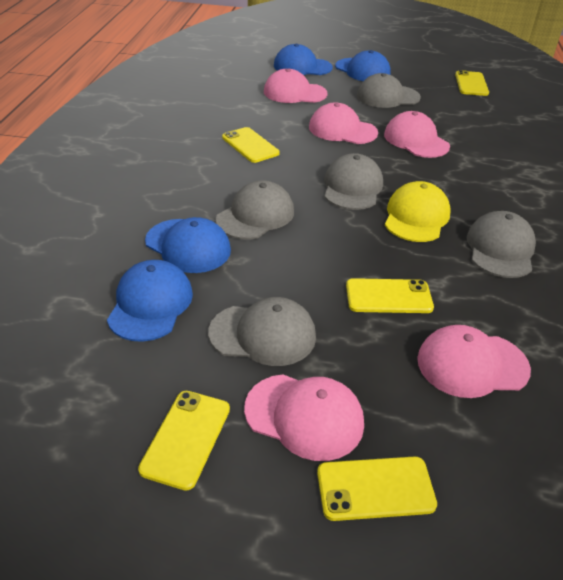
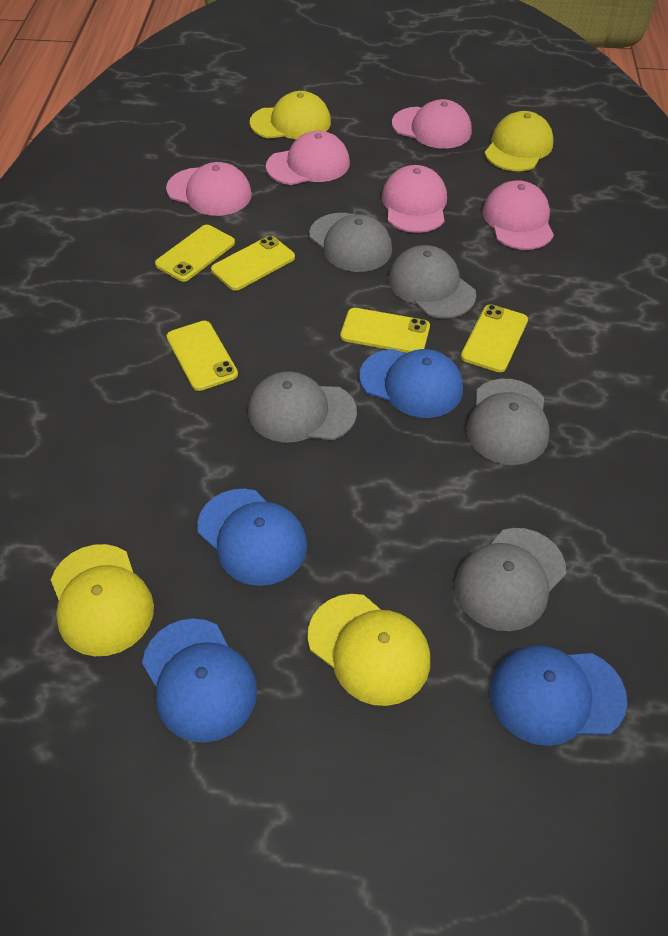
yellow cap: [385,181,450,242] = 1 -> [51,544,154,656] [250,91,331,139] [308,594,430,706] [484,111,553,171] = 4

